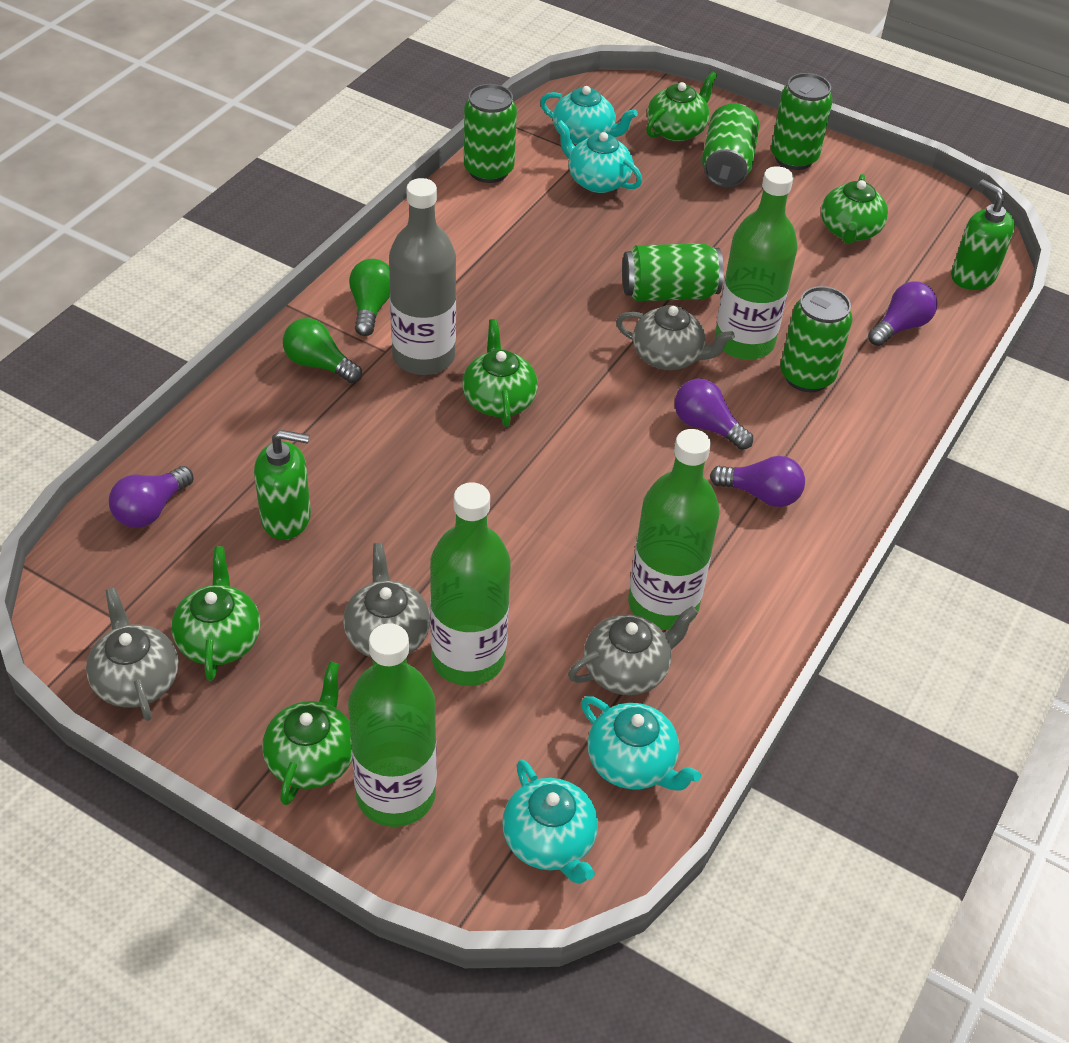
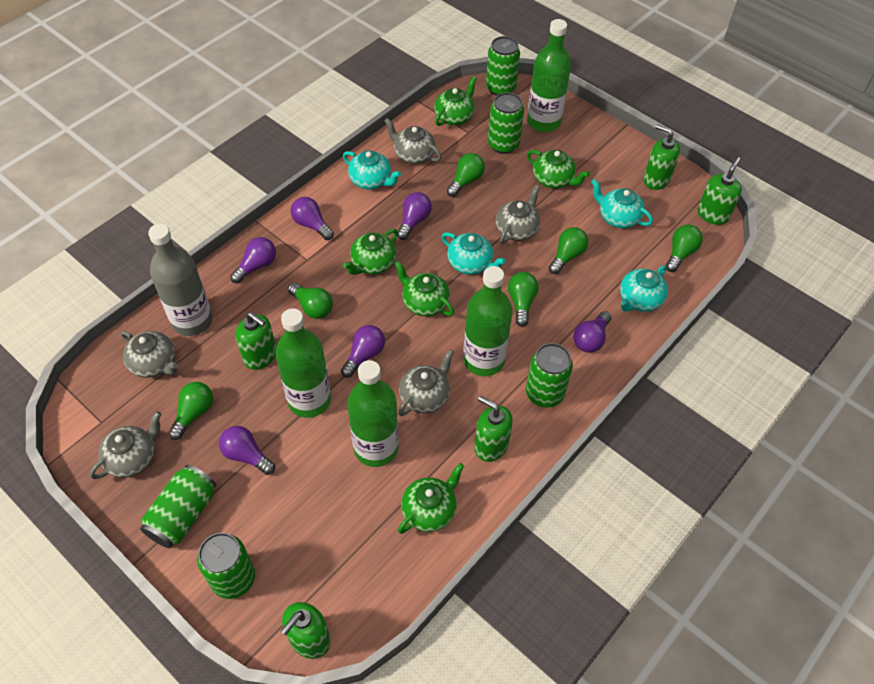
green light bulb: [283,318,362,383] [349,259,390,336] = 2 -> [168,382,213,440] [288,283,333,319] [447,153,485,197] [508,272,538,327] [549,227,588,274] [666,225,703,272] = 6
green soap dispenser: [254,430,311,540] [951,179,1015,290] = 2 -> [236,312,276,370] [281,602,331,659] [474,396,513,462] [643,124,680,190] [698,157,742,225] = 5
grey teapot: [86,588,179,721] [343,543,430,658] [568,606,698,695] [616,305,735,370] = 4 -> [90,411,162,479] [121,331,178,378] [384,118,441,164] [398,349,454,416] [496,185,540,244] = 5
purple light bulb: [109,466,194,528] [675,378,753,450] [710,456,805,507] [868,282,938,346] = 4 -> [219,426,275,475] [230,237,276,283] [290,197,334,240] [341,325,385,378] [397,192,432,240] [573,311,611,353] = 6

